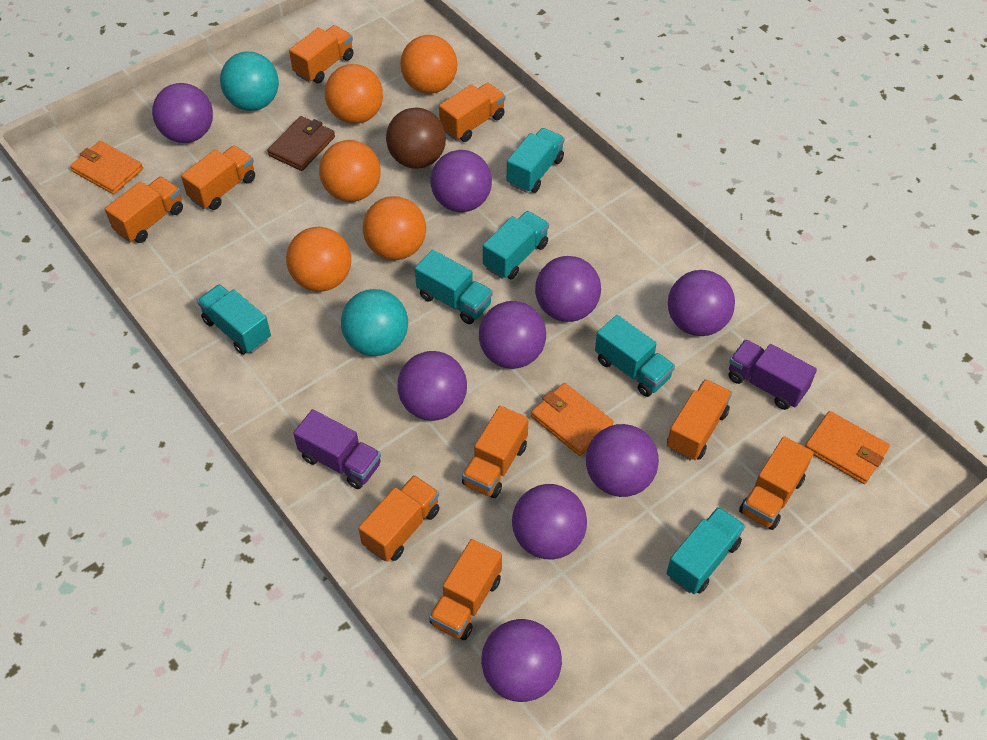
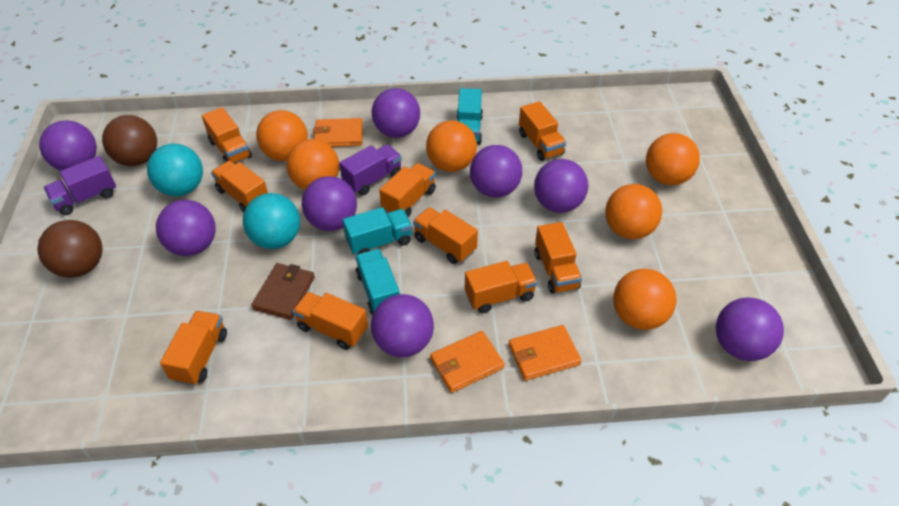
brown ball: [386,108,446,169] = 1 -> [37,220,103,278] [102,115,157,166] = 2
orange ball: [286,227,351,292] [319,140,381,202] [325,64,383,124] [363,196,426,260] [400,35,457,94] = 5 -> [256,110,308,161] [286,139,339,190] [426,121,477,172] [605,184,662,239] [613,269,676,330] [646,133,700,185] = 6
purple ball: [152,83,213,143] [397,351,467,421] [430,150,492,212] [479,301,546,369] [481,619,562,702] [512,484,587,560] [535,256,601,322] [586,424,659,497] [668,270,735,336] = 9 -> [39,121,97,171] [156,200,216,256] [302,176,357,231] [371,294,434,357] [372,88,420,138] [470,145,522,198] [534,159,588,213] [716,298,784,361] = 8
turquoise truck: [197,284,271,355] [415,250,493,324] [483,211,549,279] [507,128,565,193] [595,315,675,397] [666,507,745,594] = 6 -> [343,207,412,254] [355,249,400,315] [457,88,483,144] = 3

